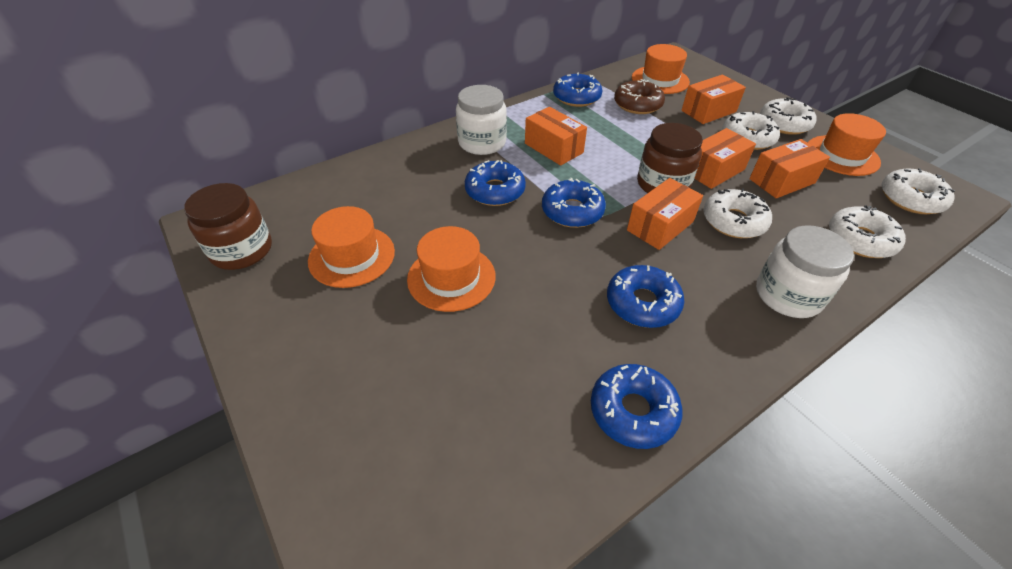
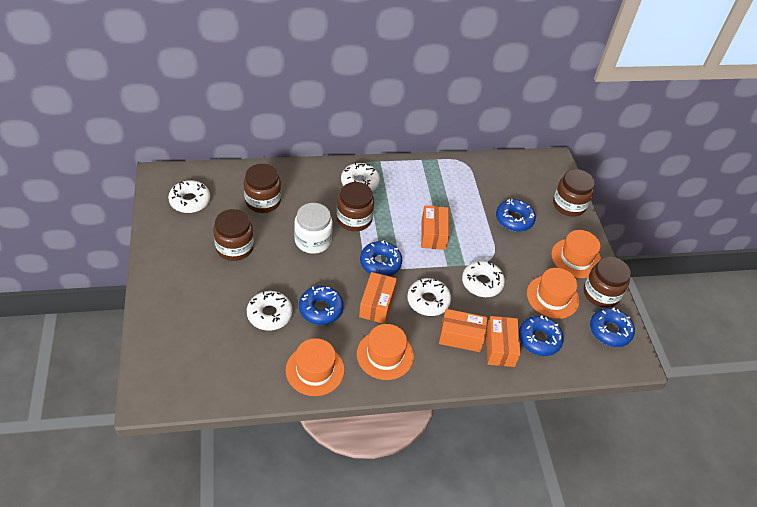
brown donut: [614,79,665,114] = 1 -> none = 0
brown jar: [184,183,272,270] [637,123,703,193] = 2 -> [213,209,254,261] [244,164,281,213] [337,182,374,231] [553,169,595,217] [584,257,631,308] = 5
orange box: [525,107,587,166] [627,178,703,250] [681,75,746,124] [694,128,756,189] [749,139,830,198] = 5 -> [359,272,397,324] [421,205,449,250] [439,309,487,352] [486,316,520,367] = 4
white jar: [456,85,507,155] [756,225,854,318] = 2 -> [294,203,333,254] = 1

